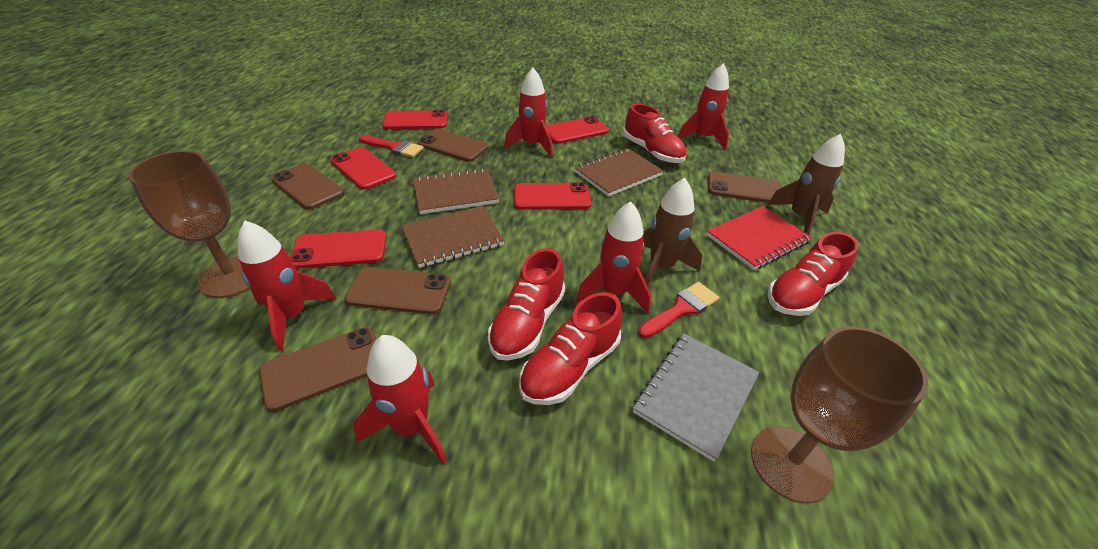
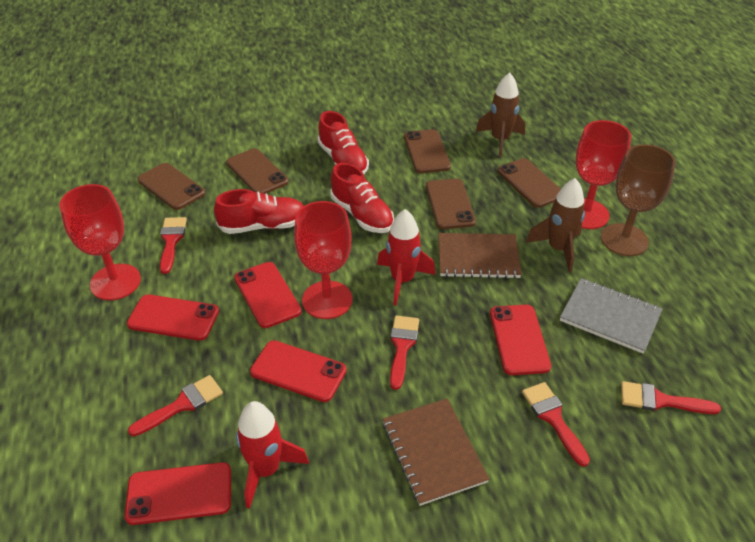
brown goblet: [128,150,250,298] [751,326,929,503] = 2 -> [601,144,676,256] = 1
brown notebook: [402,206,505,268] [413,168,499,214] [575,148,663,197] = 3 -> [383,399,489,506] [438,233,522,279] = 2
red brush: [359,135,424,157] [638,282,719,338] = 2 -> [128,375,223,437] [160,217,187,274] [390,315,419,390] [522,382,590,467] [621,381,721,414] = 5
red goblet: none = 0 -> [59,184,141,300] [294,201,352,319] [576,120,631,229] = 3
red notebook: [707,206,812,270] = 1 -> none = 0
red rocket: [237,221,337,351] [354,335,447,463] [504,68,553,157] [576,201,651,314] [678,63,729,149] = 5 -> [236,401,309,509] [377,209,436,306] = 2
red shoe: [488,248,565,360] [519,292,622,405] [623,104,686,163] [767,232,858,316] = 4 -> [214,189,303,234] [318,111,369,174] [330,163,394,233] = 3

